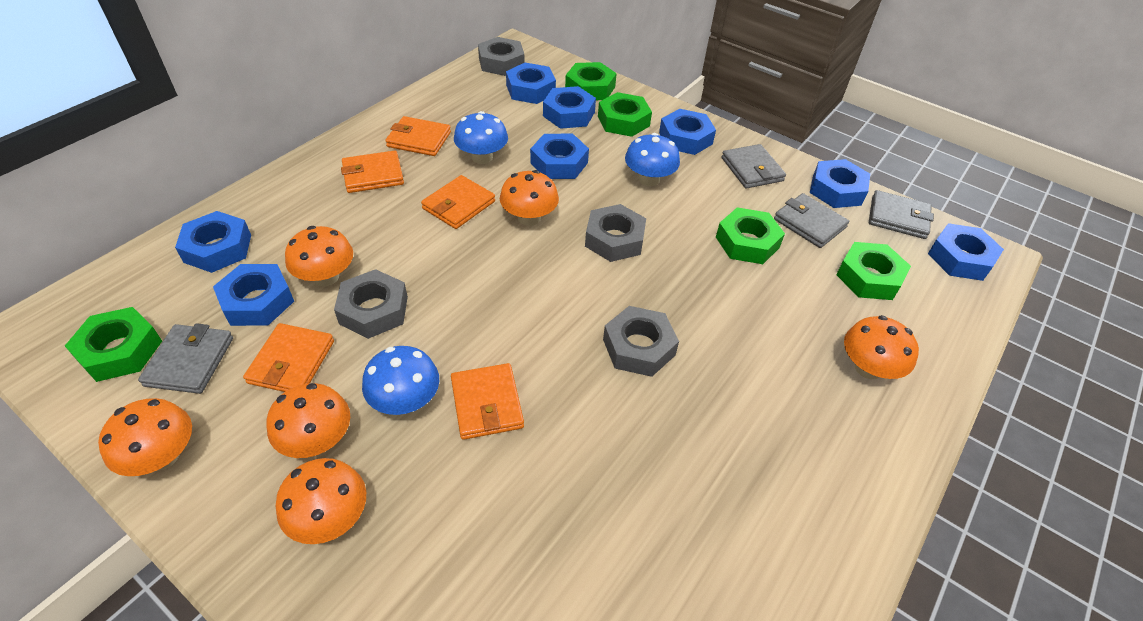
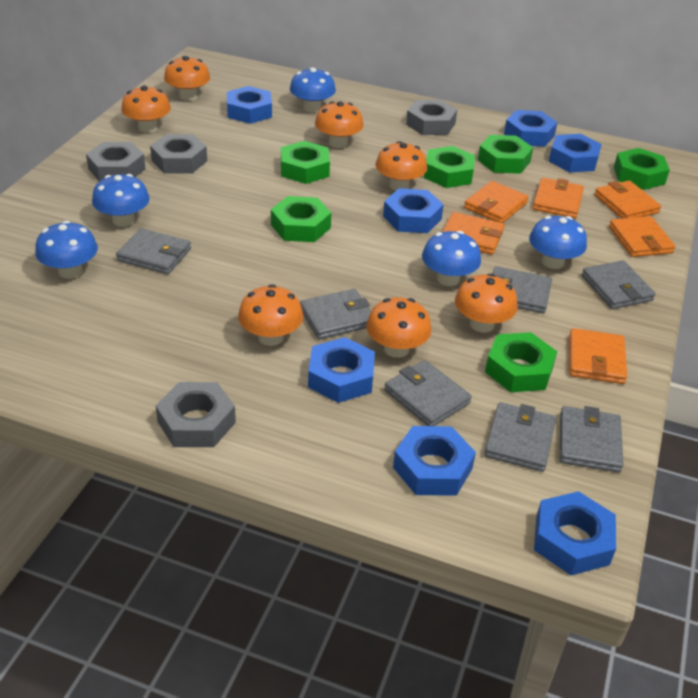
blue mushroom: [362,346,439,415] [454,111,508,164] [625,133,680,186] = 3 -> [35,221,98,279] [92,174,150,227] [290,67,336,112] [422,231,481,286] [529,216,587,269] = 5
blue nut: [175,211,251,273] [213,264,294,326] [506,63,556,104] [530,134,589,179] [543,86,596,129] [659,109,716,155] [810,159,870,208] [928,223,1004,281] = 8 -> [227,86,272,124] [308,337,375,403] [383,188,444,233] [393,426,476,496] [504,110,558,147] [534,491,616,575] [549,134,602,173] = 7
green nut: [65,307,162,382] [565,62,617,100] [598,92,652,137] [716,207,785,264] [836,242,911,300] = 5 -> [271,196,331,242] [281,141,330,184] [424,146,475,188] [478,135,533,174] [485,332,557,392] [614,148,670,190] = 6
grey wallet: [138,323,233,394] [722,144,786,188] [774,193,849,248] [869,190,934,239] = 4 -> [116,228,191,274] [300,289,371,339] [384,360,472,426] [484,402,556,472] [492,266,552,314] [560,406,624,473] [582,260,656,309] = 7
orange mushroom: [98,398,192,476] [267,383,350,458] [276,458,366,544] [285,226,353,286] [500,170,559,226] [844,315,919,379] = 6 -> [121,85,171,133] [164,56,210,101] [238,284,303,346] [315,101,364,148] [366,297,432,358] [375,141,427,191] [455,273,518,333] = 7
orange wallet: [243,323,334,392] [341,151,404,193] [385,116,451,156] [421,175,495,229] [451,363,524,440] = 5 -> [442,212,504,255] [464,181,529,223] [533,178,584,218] [569,328,627,384] [594,181,661,218] [609,216,676,257] = 6

